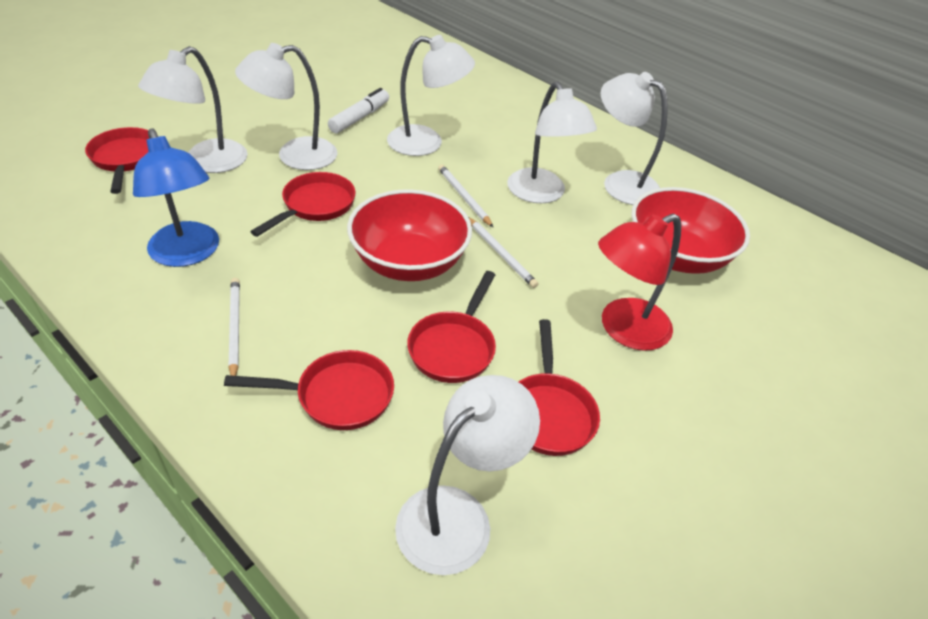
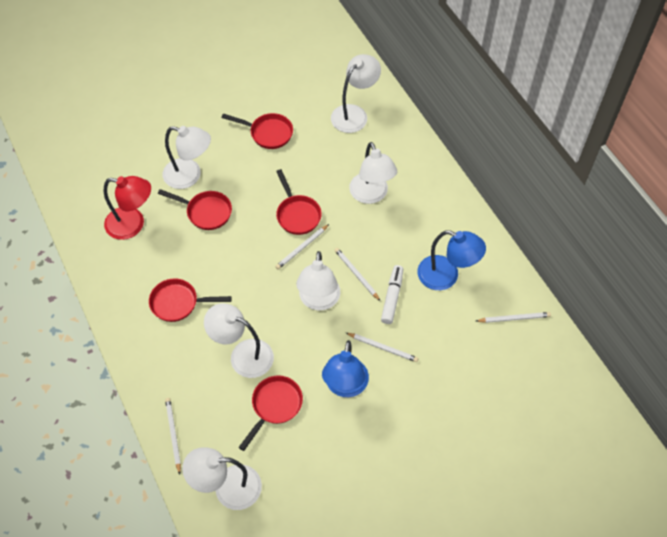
blue lamp: [133,128,219,267] = 1 -> [322,340,369,397] [417,230,486,290] = 2
red bowl: [347,189,472,281] [631,187,750,274] = 2 -> none = 0
white pencil: [229,278,240,376] [438,164,493,227] [468,217,538,288] = 3 -> [165,398,181,475] [275,224,329,269] [335,248,380,301] [346,333,418,362] [476,312,551,323] = 5

